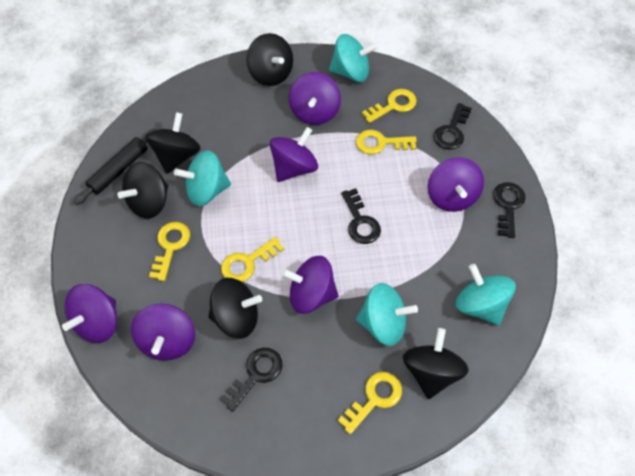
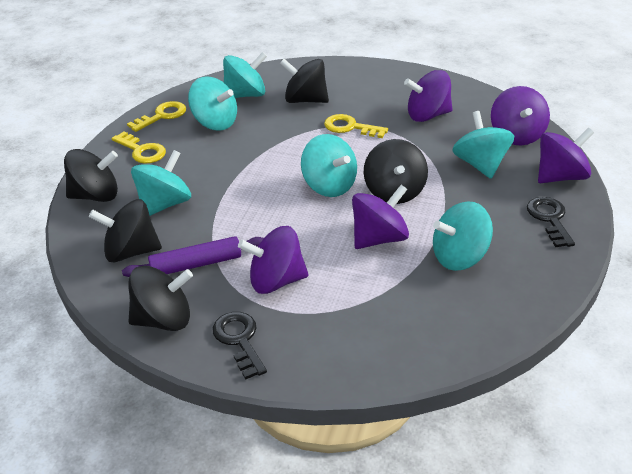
black key: [220,348,283,412] [341,188,381,244] [434,103,472,150] [494,182,525,238] = 4 -> [212,312,267,380] [527,197,575,247] = 2
black rolling pin: [74,129,157,205] = 1 -> none = 0
purple rolling pin: none = 0 -> [122,236,264,277] = 1
purple spinning top: [62,284,117,343] [131,303,195,361] [270,127,318,182] [281,256,339,314] [289,72,341,125] [428,157,484,212] = 6 -> [238,226,309,294] [352,185,409,249] [404,70,453,122] [491,86,550,145] [538,128,594,183] = 5
turquoise spinning top: [174,150,231,206] [329,34,377,82] [356,283,418,346] [456,264,516,325] = 4 -> [131,150,191,216] [188,76,237,131] [223,52,267,98] [301,134,357,197] [433,201,493,271] [452,111,514,179] = 6
yellow key: [149,222,190,281] [221,237,284,282] [338,372,402,434] [356,130,417,154] [362,89,417,123] = 5 -> [111,131,166,163] [127,101,186,132] [324,114,388,138] = 3

